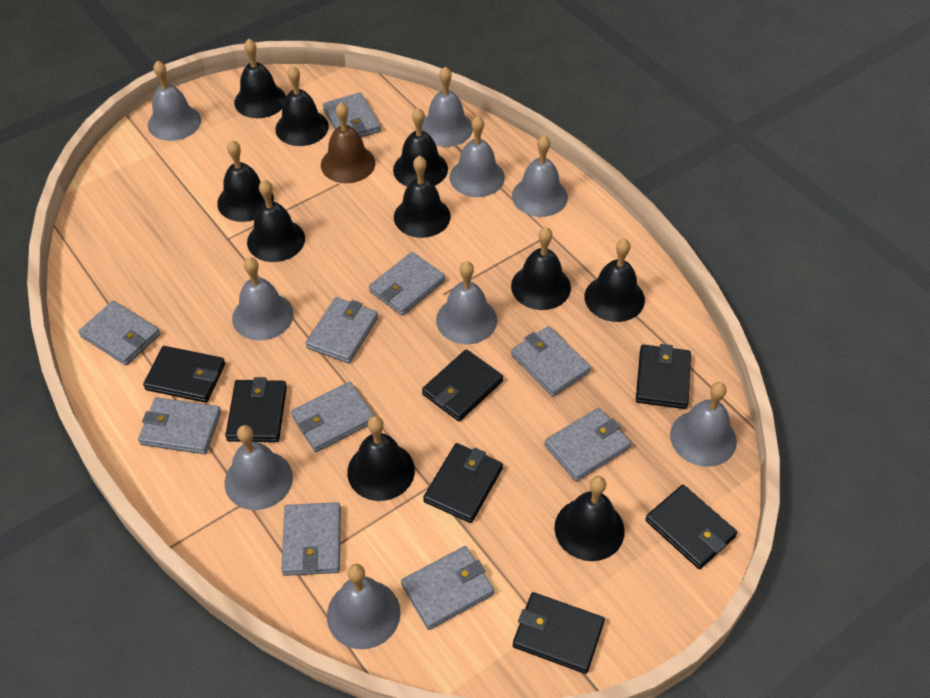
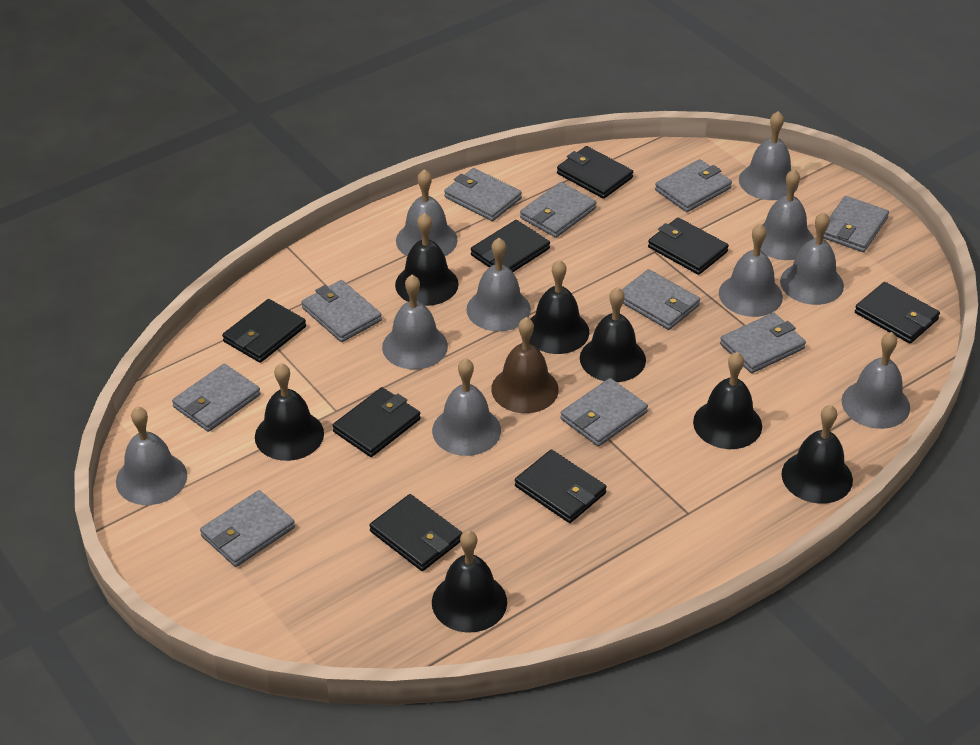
black bell: [217,140,274,222] [234,39,286,118] [247,180,305,262] [275,66,329,146] [347,416,415,501] [393,108,448,187] [394,156,451,238] [511,227,571,310] [554,476,625,561] [585,239,645,322] = 10 -> [255,363,324,461] [395,213,459,306] [432,530,507,633] [529,259,589,354] [580,287,646,382] [693,352,762,449] [781,405,853,504] = 7
black wallet: [143,346,225,403] [225,377,287,442] [422,349,503,421] [423,443,503,523] [513,592,605,674] [636,344,691,409] [645,485,737,569] = 7 -> [222,299,306,363] [332,387,421,457] [369,494,462,571] [471,220,550,272] [515,450,607,523] [557,146,633,199] [648,218,729,275] [855,282,940,343] = 8
grey bell: [148,61,201,141] [225,425,293,510] [232,257,294,341] [327,564,400,649] [422,67,473,147] [436,261,497,344] [450,116,505,197] [512,135,568,217] [670,382,737,467] = 9 -> [116,406,187,505] [382,275,448,369] [396,169,458,256] [432,358,501,456] [466,238,531,331] [719,223,783,317] [739,111,798,200] [760,169,814,260] [780,212,844,305] [841,332,910,429] = 10

